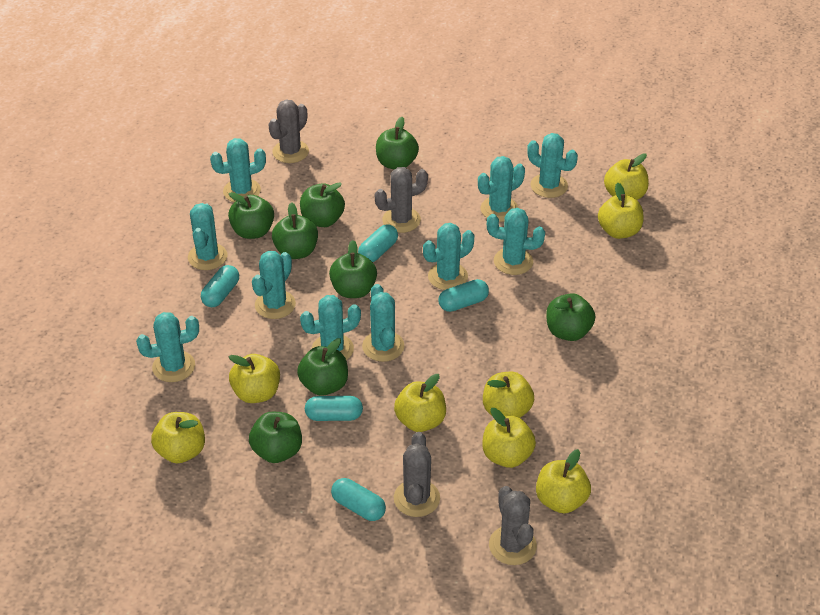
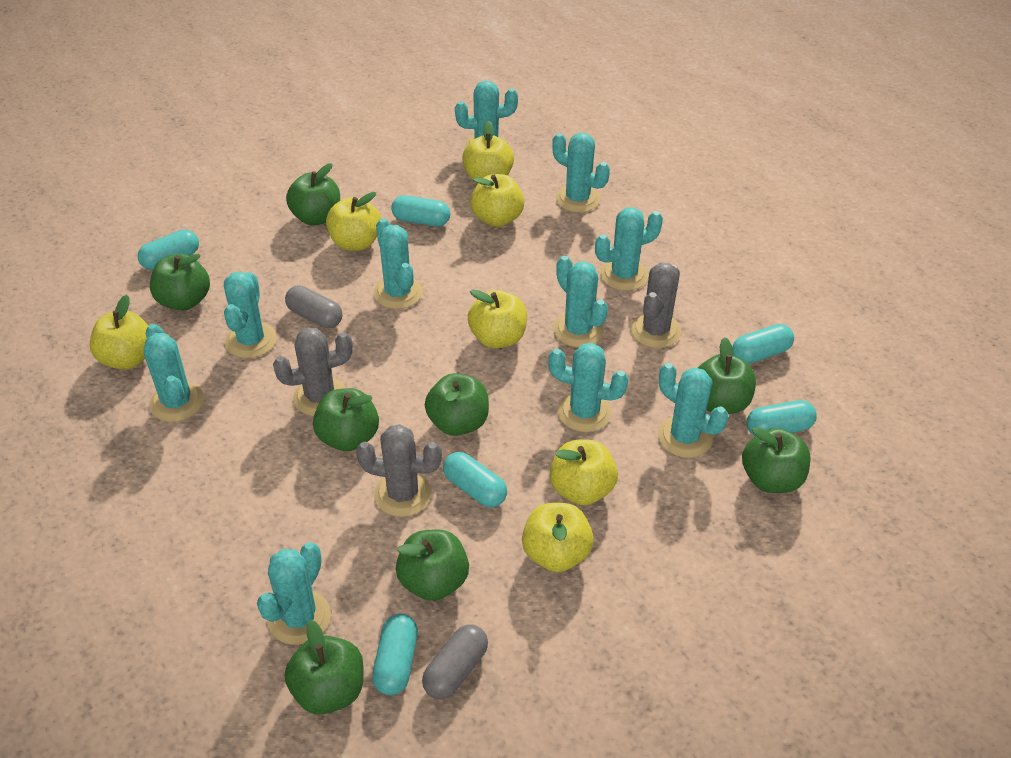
grey cactus: [268,99,309,163] [375,167,428,233] [394,432,440,517] [489,486,537,565] = 4 -> [273,328,353,416] [356,424,442,517] [631,262,681,348] = 3
grey capsule: none = 0 -> [285,285,342,328] [422,625,488,699] = 2
turquoise capsule: [201,265,239,307] [305,396,363,421] [331,478,386,521] [358,224,398,262] [439,279,489,312] = 5 -> [138,229,199,270] [372,614,418,695] [391,195,450,227] [443,452,507,507] [732,324,794,364] [747,400,817,436] = 6
yellow apple: [151,412,205,463] [229,354,280,403] [394,374,446,432] [482,408,536,468] [483,372,534,418] [536,449,591,513] [598,183,643,239] [604,153,649,200] = 8 -> [90,295,148,370] [326,192,381,251] [462,121,514,184] [468,290,527,348] [470,174,524,227] [522,503,594,572] [550,440,618,505] = 7

